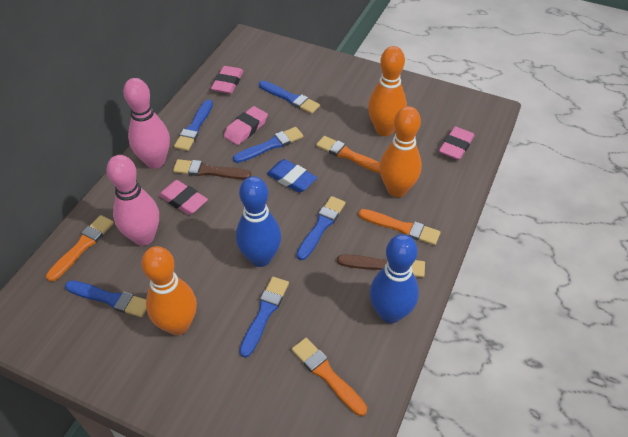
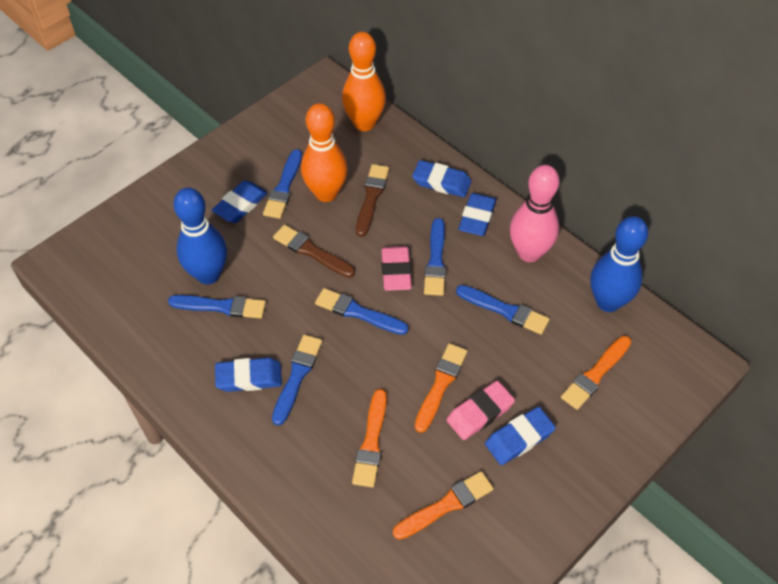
blue eraser: [267,159,317,193] = 1 -> [212,180,268,223] [215,358,282,392] [412,160,471,198] [459,193,496,236] [485,407,556,465] = 5
orange bowling pin: [141,246,197,335] [368,46,407,136] [380,106,422,197] = 3 -> [301,103,348,202] [342,32,386,131] = 2
pink bowling pin: [106,155,159,246] [123,78,170,169] = 2 -> [510,165,560,262] = 1
pink eraser: [158,180,208,215] [211,66,244,94] [224,106,268,145] [439,126,475,160] = 4 -> [381,246,412,291] [447,381,515,440] = 2

